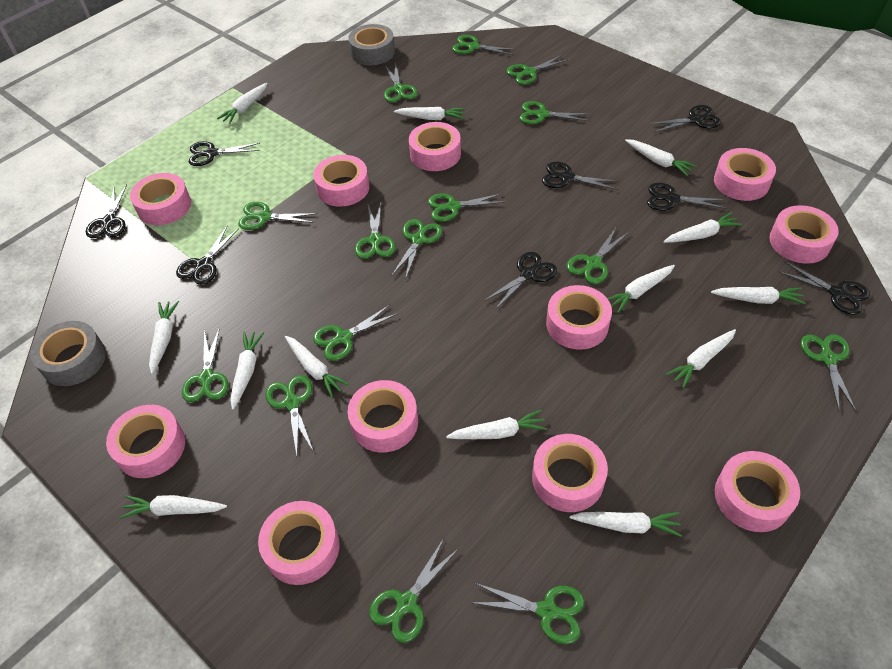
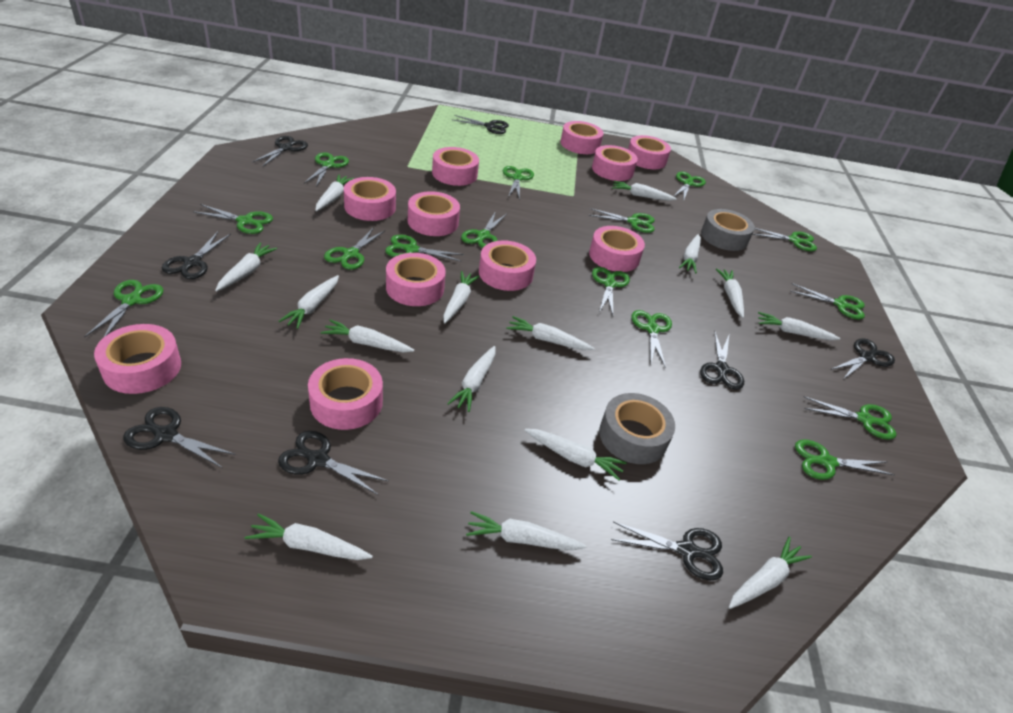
white carrot: [119,495,227,519] [149,301,179,374] [217,83,268,124] [230,332,264,410] [285,336,349,398] [394,107,465,120] [446,410,547,439] [569,512,682,537] [607,265,675,313] [625,139,696,176] [664,212,742,243] [666,329,736,388] [711,287,805,304] = 13 -> [215,242,277,292] [245,513,373,560] [279,275,339,329] [315,175,354,211] [321,319,414,352] [443,271,480,324] [447,346,496,412] [466,511,586,550] [507,316,594,350] [525,429,627,481] [612,181,677,201] [679,234,701,273] [716,268,744,318] [729,537,812,609] [758,312,840,340] = 15

